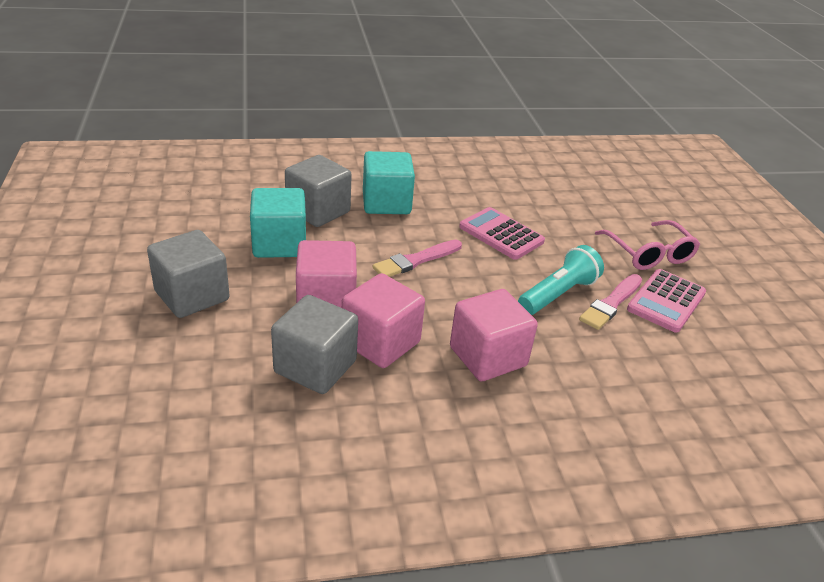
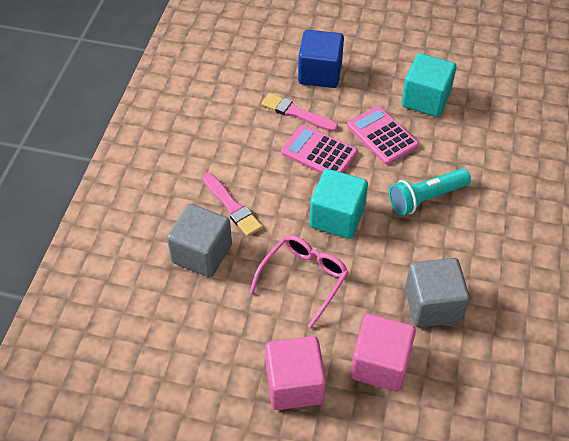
blue cube: none = 0 -> [298,30,344,88] = 1
grey cube: [147,230,230,318] [271,295,358,394] [285,155,352,227] = 3 -> [167,204,232,277] [405,258,470,327] = 2
pink cube: [296,240,357,308] [342,273,425,368] [450,289,538,381] = 3 -> [265,336,326,410] [350,314,416,391] = 2

